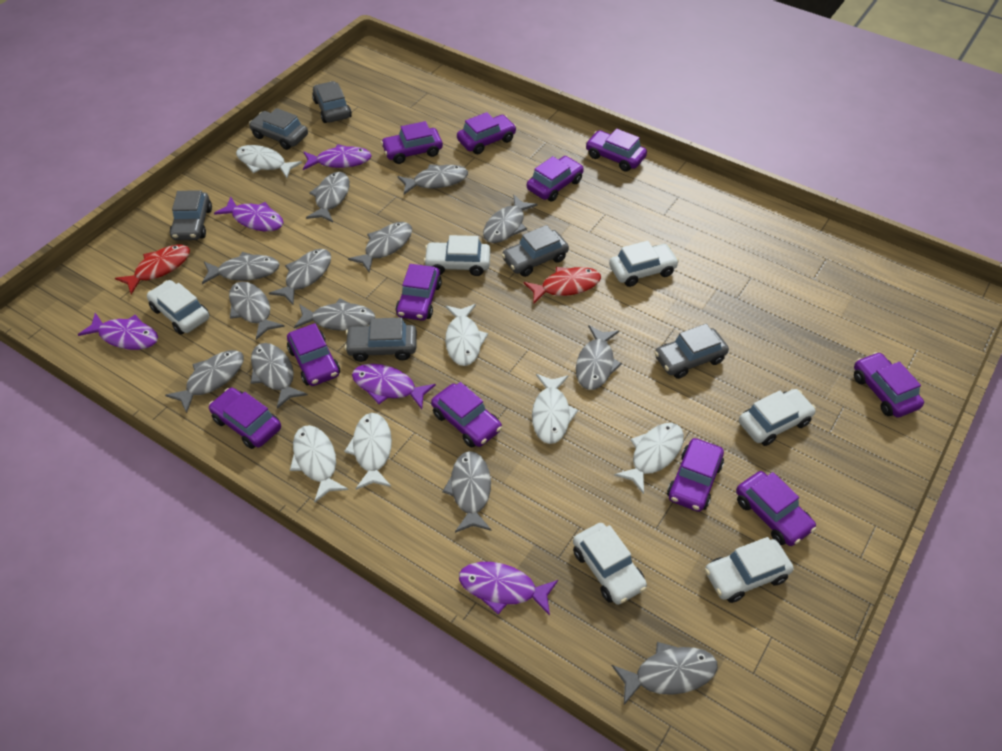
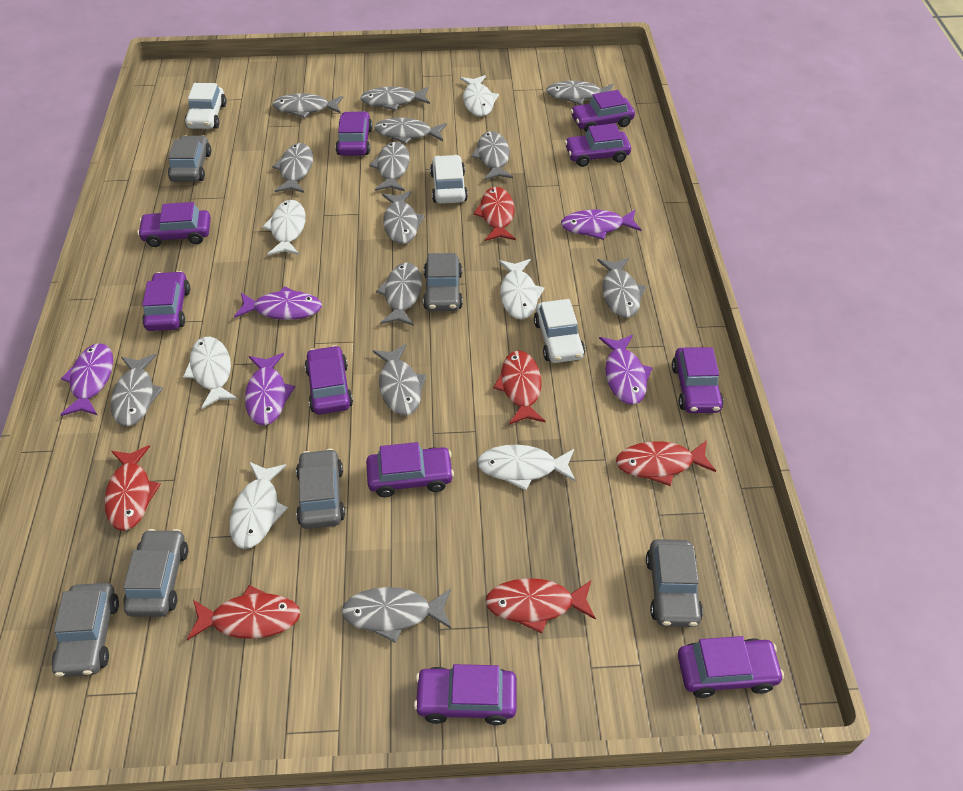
purple car: [209,388,281,449] [287,323,340,386] [381,121,443,164] [396,264,442,321] [431,382,502,448] [457,112,516,154] [527,156,584,202] [586,128,647,172] [667,438,724,512] [736,471,816,546] [854,352,924,418] = 11 -> [137,202,211,247] [142,271,190,331] [305,345,353,414] [335,111,373,156] [366,442,454,497] [414,664,517,725] [565,123,631,167] [570,90,635,132] [672,347,724,413] [678,636,784,698] = 10
red fish: [115,245,190,295] [523,267,601,304] = 2 -> [105,445,161,531] [187,585,300,640] [473,187,516,241] [485,578,596,634] [493,351,545,425] [616,440,716,486] = 6
white car: [147,280,209,335] [424,235,491,276] [573,523,647,605] [609,241,679,287] [705,537,793,603] [739,389,816,446] = 6 -> [185,83,226,129] [430,155,468,204] [534,299,585,363] = 3

